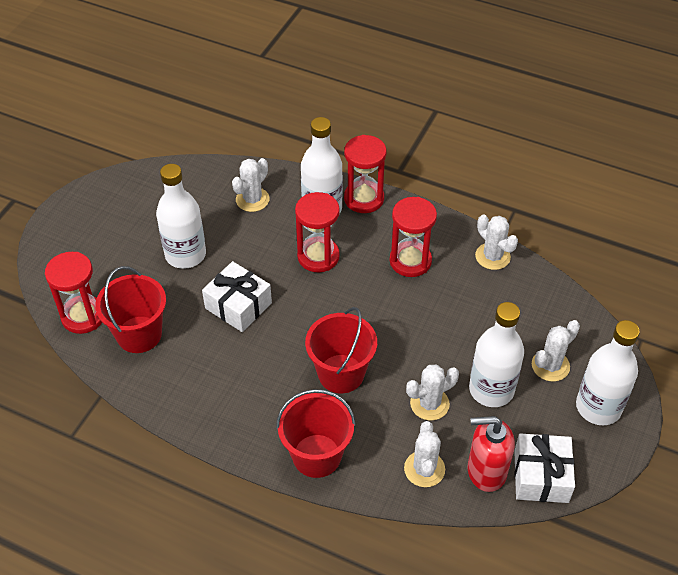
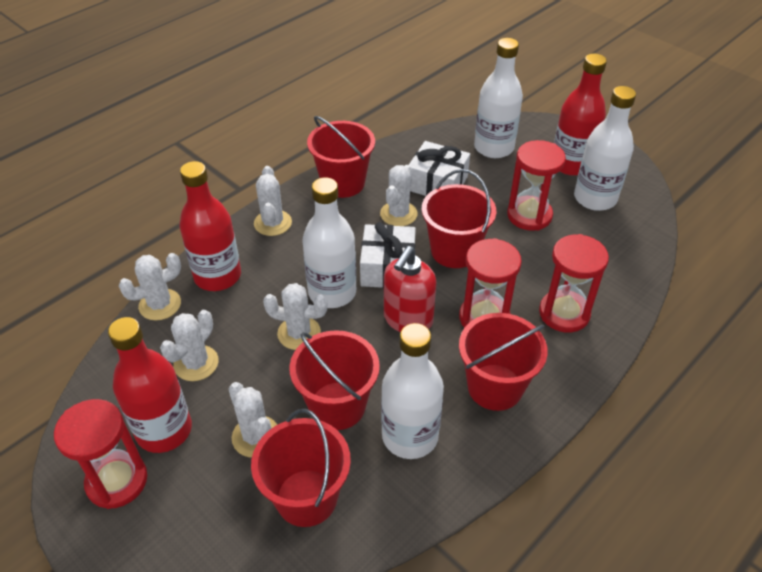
red bottle: none = 0 -> [108,317,192,453] [179,161,241,291] [554,54,607,176] = 3
red bucket: [95,266,166,353] [276,389,356,478] [305,307,377,393] = 3 -> [251,409,351,527] [289,330,380,430] [307,116,375,198] [422,169,496,268] [459,313,548,411] = 5
white cactus: [232,158,269,212] [404,421,445,487] [406,364,459,421] [475,215,518,270] [532,320,580,382] = 5 -> [119,253,181,320] [160,310,219,381] [229,382,278,458] [254,166,292,236] [263,283,328,350] [380,165,418,226] = 6

